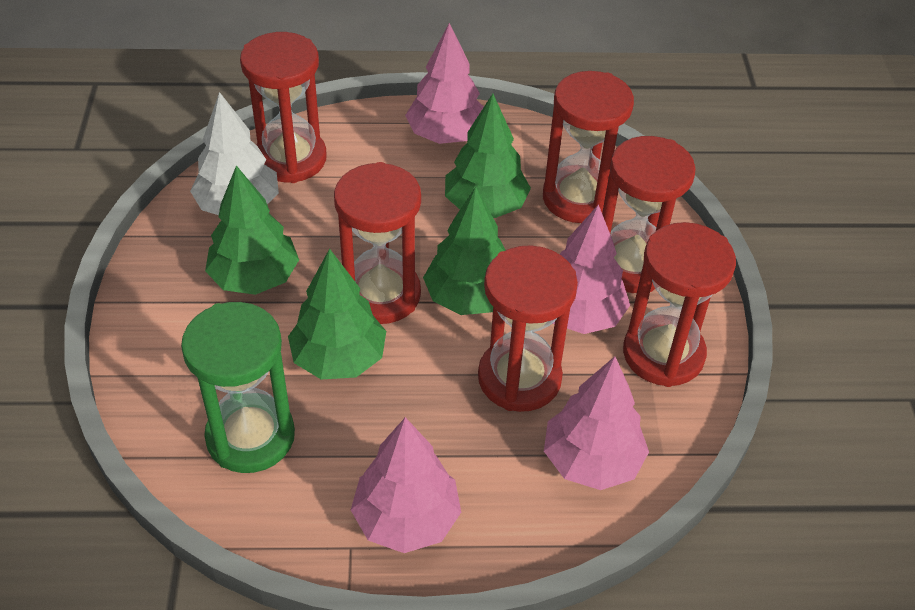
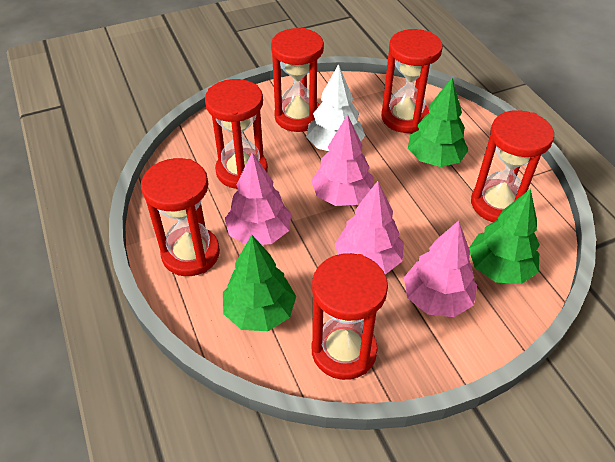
green hourglass: [181,302,295,473] = 1 -> none = 0
green tree: [205,165,299,295] [288,249,386,379] [423,187,505,315] [445,94,531,218] = 4 -> [223,235,296,331] [408,78,469,167] [469,189,540,284] = 3

